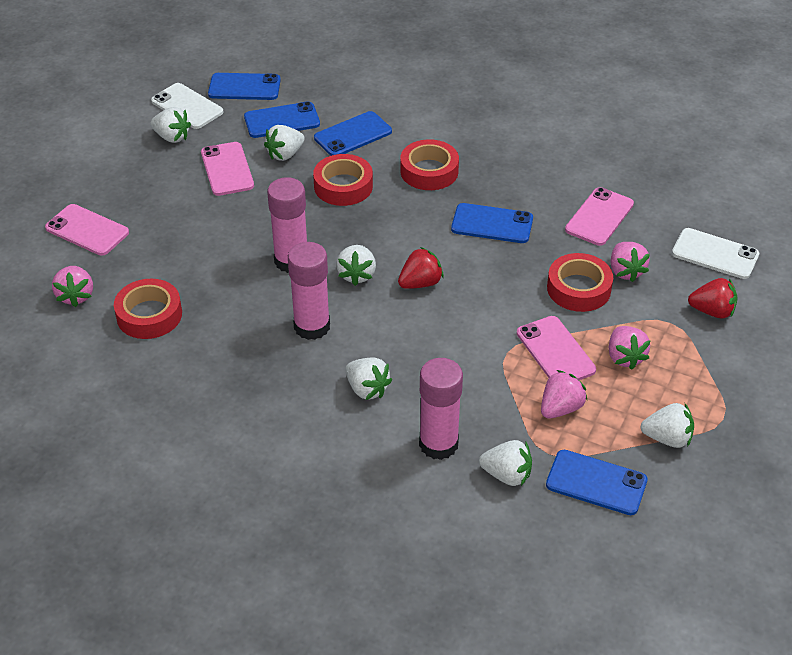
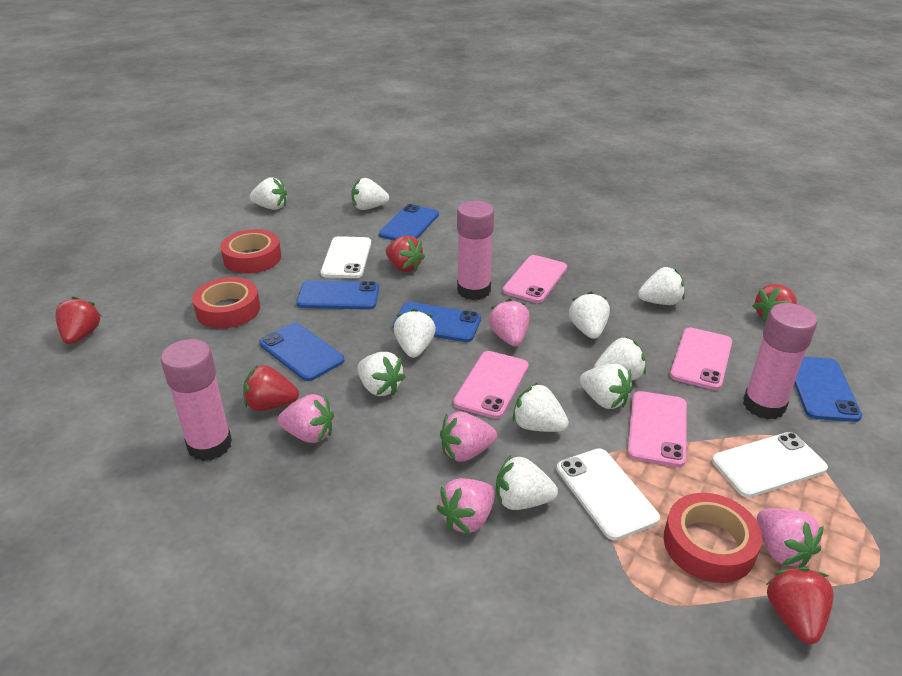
pink strawberry: [52,266,93,307] [541,370,588,419] [609,326,651,370] [610,242,650,282] = 4 -> [278,394,334,443] [436,478,495,534] [440,412,497,462] [489,299,530,346] [757,508,824,567] = 5
red strawberry: [398,247,444,289] [688,278,737,318] = 2 -> [55,296,101,344] [243,365,299,411] [386,235,425,272] [753,284,797,323] [766,567,834,644] = 5
red tape: [114,279,182,339] [313,154,373,206] [400,139,459,190] [547,253,613,312] = 4 -> [192,277,260,329] [220,229,281,274] [664,493,762,583] = 3
white phone: [151,83,223,129] [672,228,759,279] = 2 -> [321,236,371,278] [557,448,660,541] [712,432,828,498] = 3
white strawberry: [151,107,191,143] [264,125,305,161] [336,245,376,286] [345,357,392,400] [479,440,532,486] [640,403,694,448] = 6 -> [249,177,287,210] [351,178,389,210] [357,352,406,396] [394,309,436,358] [496,455,558,510] [513,383,569,432] [569,292,610,339] [580,364,633,409] [594,337,646,380] [638,267,685,305] = 10

